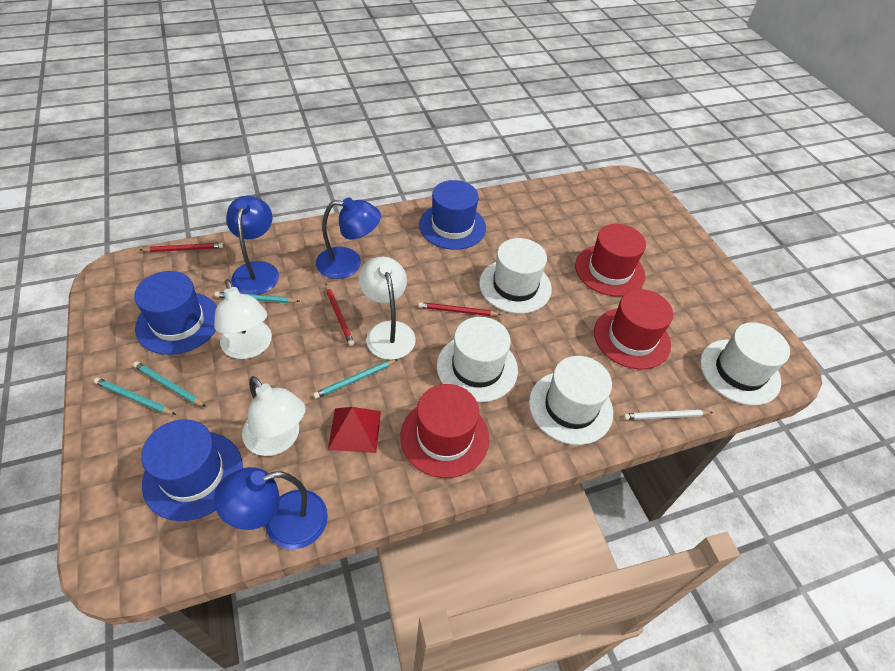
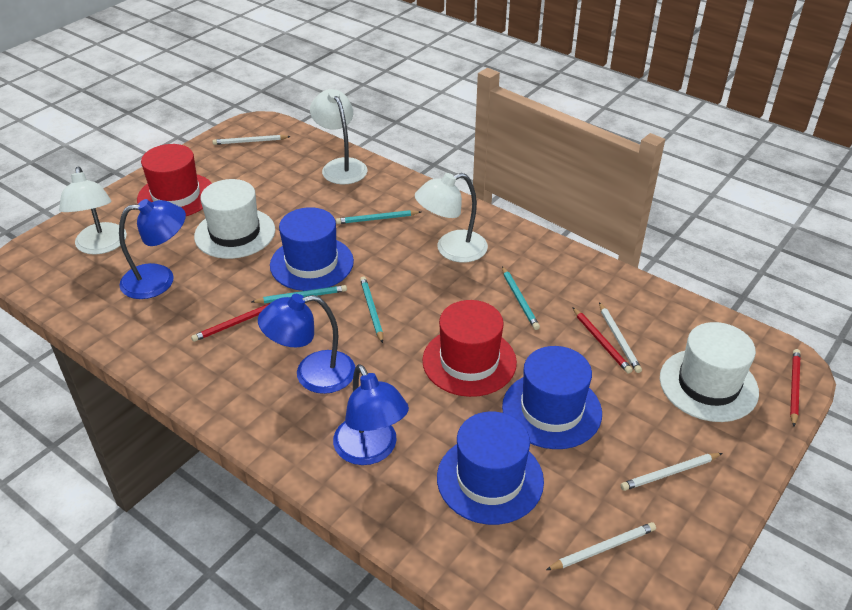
red hat: [400,384,489,478] [575,224,646,297] [594,289,673,369] = 3 -> [137,144,212,216] [422,300,517,397] = 2
red pyramid: [328,407,381,453] = 1 -> none = 0
white hat: [437,317,518,402] [479,238,552,314] [529,356,613,445] [700,322,790,405] = 4 -> [194,179,275,259] [660,322,759,422] = 2
white pencil: [623,410,713,420] = 1 -> [212,135,291,145] [546,522,656,570] [599,302,642,373] [620,453,722,491] = 4

